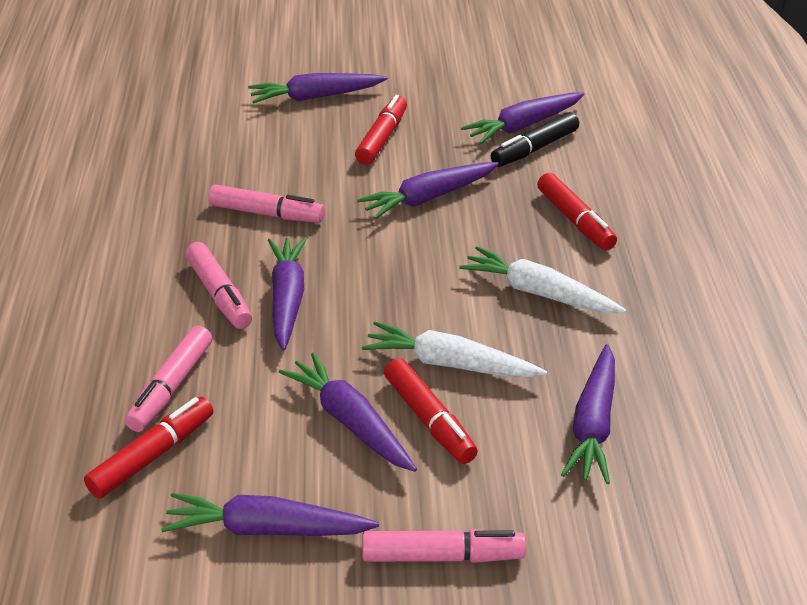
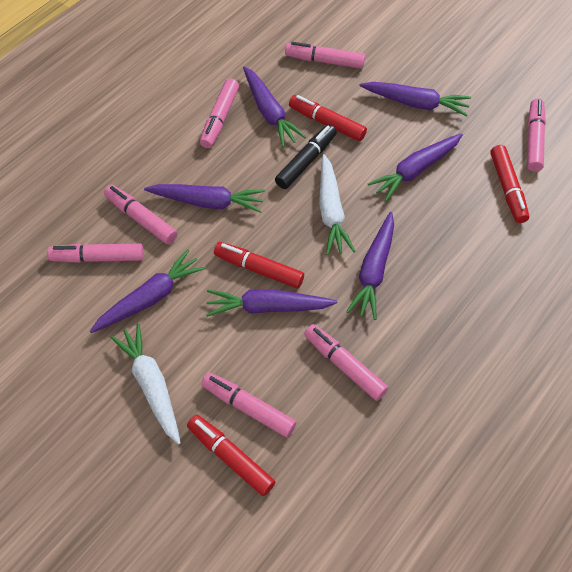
pink marker: [125,326,212,432] [185,242,252,329] [208,185,325,223] [362,529,526,563] = 4 -> [48,243,144,263] [104,185,177,244] [200,78,239,148] [201,372,296,437] [285,42,365,69] [304,324,388,401] [527,99,546,172] = 7

